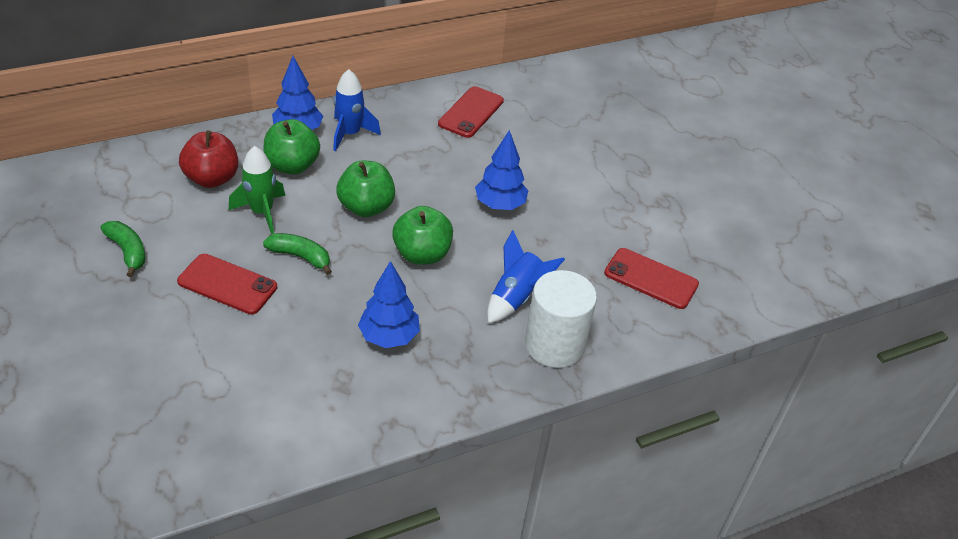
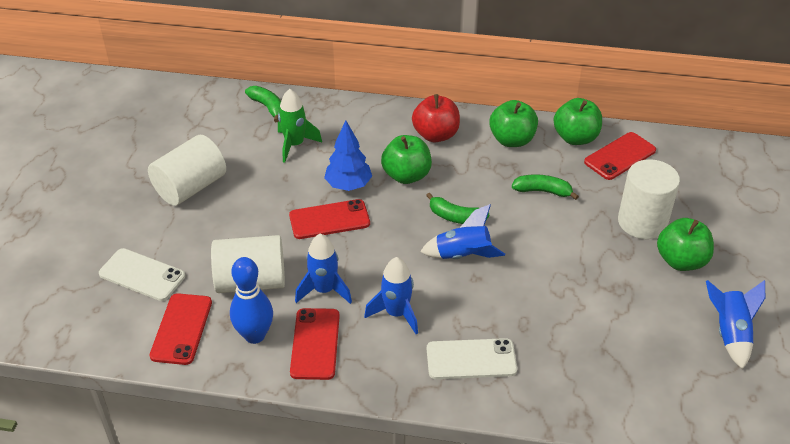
blue bowling pin: none = 0 -> [230,257,273,344] = 1
blue rocket: [333,69,381,151] [487,230,565,323] = 2 -> [295,234,352,304] [364,257,418,334] [420,204,505,259] [706,280,765,369] = 4
blue tree: [272,56,323,130] [358,261,420,348] [475,130,528,210] = 3 -> [324,120,372,191] = 1
green apple: [263,119,320,174] [336,160,395,217] [392,206,453,265] = 3 -> [381,135,432,184] [489,100,538,147] [554,98,602,145] [657,218,714,271] = 4
green banana: [100,221,146,277] [263,233,332,275] = 2 -> [245,86,281,122] [426,193,489,224] [512,174,579,200] = 3
red phone: [177,254,277,314] [438,86,504,138] [604,248,699,309] = 3 -> [149,293,212,365] [289,199,370,239] [290,308,340,380] [584,132,656,180] = 4
white cylinder: [525,270,597,368] = 1 -> [148,135,226,206] [211,235,285,293] [618,159,680,239] = 3
white phone: none = 0 -> [99,248,185,301] [427,338,517,379] = 2

